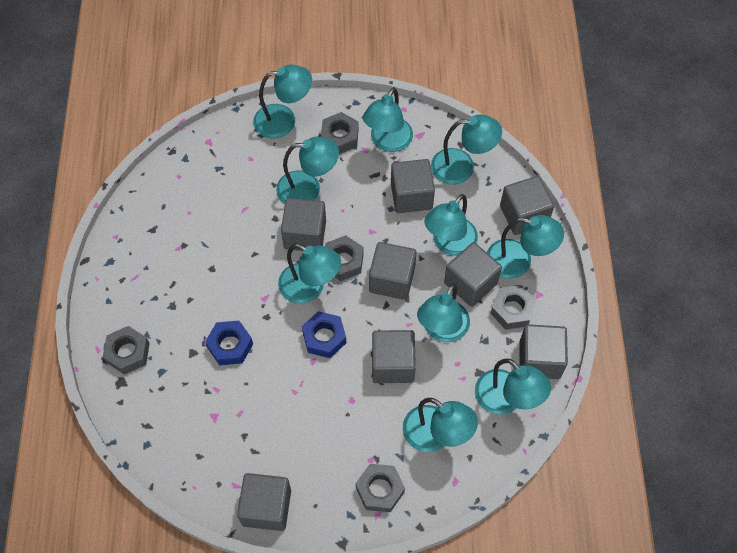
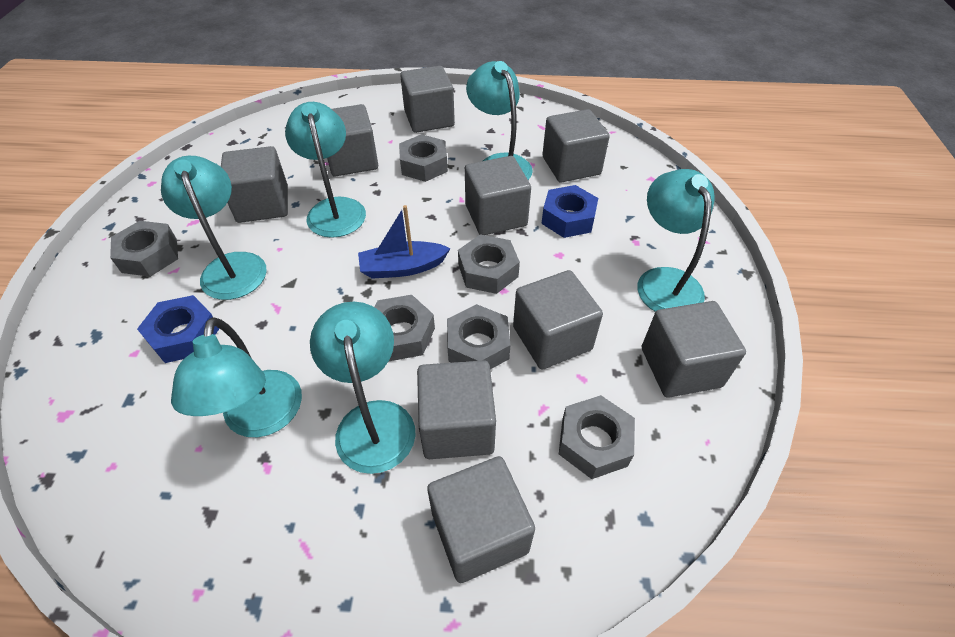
blue boat: none = 0 -> [358,205,451,279] = 1
grey cube: [237,473,291,531] [281,198,326,251] [369,242,416,300] [372,330,416,383] [391,159,435,213] [444,242,502,307] [500,176,554,235] [520,324,568,379] = 8 -> [221,146,288,223] [327,104,378,176] [400,66,455,133] [417,360,496,459] [427,456,535,583] [465,156,531,235] [513,270,603,369] [542,109,610,183] [642,301,746,398] = 9
grey nut: [103,326,150,375] [321,112,359,154] [325,235,364,281] [356,464,405,512] [491,285,537,330] = 5 -> [110,221,178,277] [374,295,435,362] [399,134,448,182] [447,304,510,369] [458,234,520,294] [559,395,635,479] = 6
turquoise lamp: [253,65,312,139] [276,137,339,204] [278,244,341,304] [363,87,413,152] [403,398,478,452] [417,283,470,342] [424,194,478,256] [431,115,502,185] [475,359,551,415] [487,215,564,279] = 10 -> [161,156,267,300] [171,317,302,437] [285,102,366,238] [310,302,416,474] [466,61,533,180] [637,169,715,312] = 6

